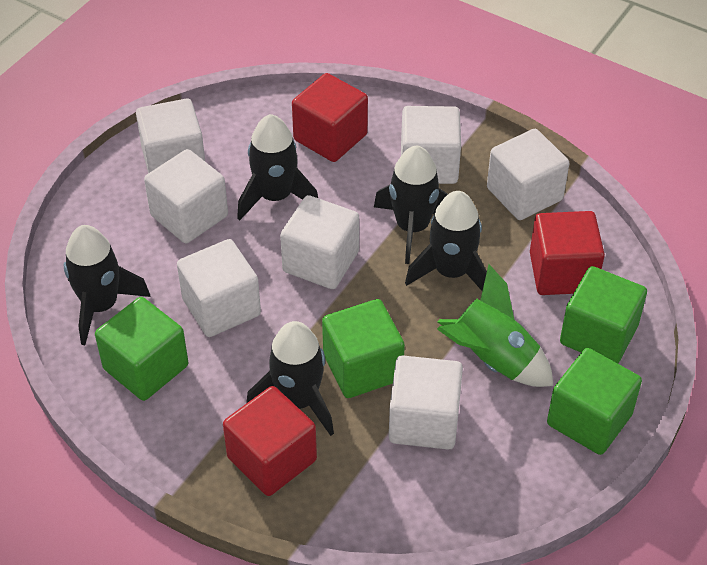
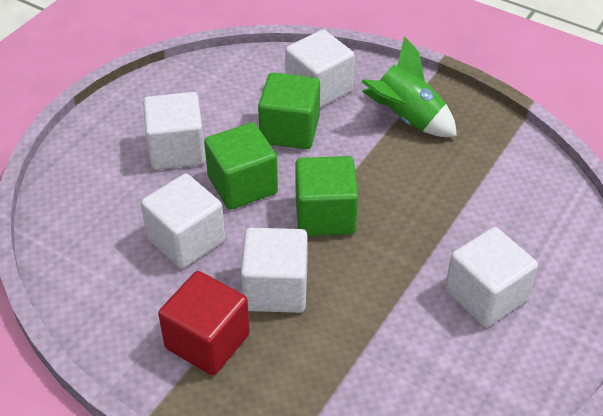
black rocket: [64,225,151,345] [237,114,318,220] [246,321,334,436] [374,145,448,264] [405,191,487,291] = 5 -> none = 0
green cube: [95,297,189,401] [322,299,405,398] [547,348,642,455] [560,266,647,363] = 4 -> [204,122,278,210] [258,72,320,149] [295,156,358,236] = 3
red cube: [223,386,317,496] [292,73,368,162] [530,211,605,295] = 3 -> [158,271,250,375] = 1
white cube: [136,99,205,173] [144,149,228,243] [177,239,261,337] [280,195,359,289] [389,355,463,450] [401,106,461,184] [487,129,569,220] = 7 -> [141,174,225,269] [143,92,206,170] [241,228,308,313] [285,30,355,108] [445,227,538,327] = 5

